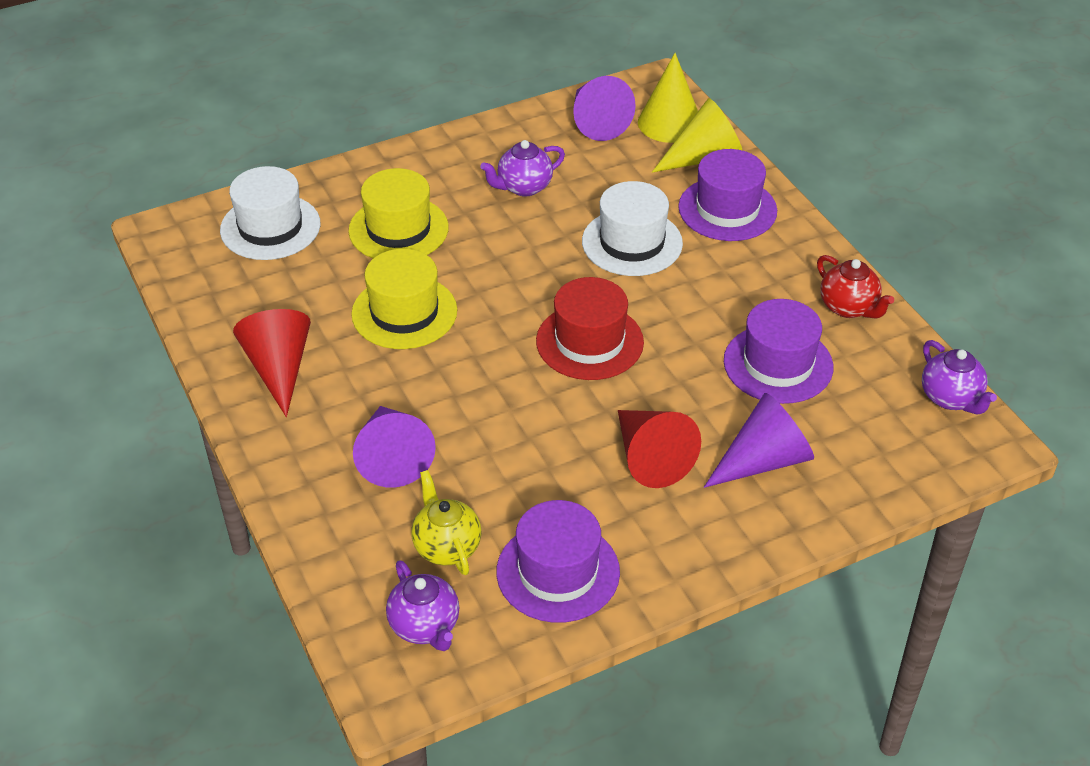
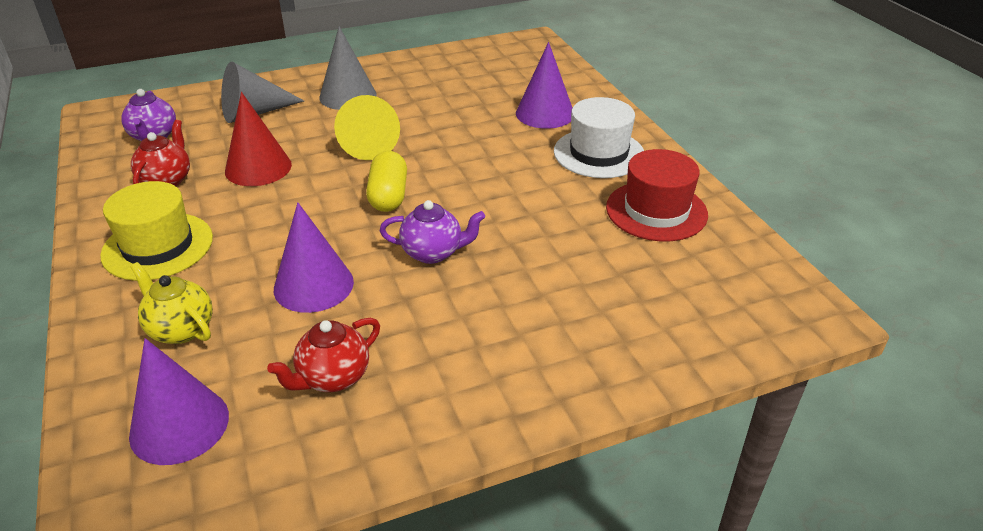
grey cone: none = 0 -> [221,62,304,123] [319,26,377,110] = 2
purple hat: [496,500,620,623] [678,149,777,241] [724,299,833,404] = 3 -> none = 0
purple teapot: [386,560,459,651] [480,140,565,196] [922,340,997,414] = 3 -> [121,89,176,141] [380,200,485,264] = 2
red cone: [233,309,311,417] [618,410,701,488] = 2 -> [225,92,292,186] = 1
red teapot: [817,255,894,318] = 1 -> [131,120,190,186] [267,318,380,392] = 2
white hat: [220,166,321,260] [582,181,683,276] = 2 -> [554,97,644,178] = 1
yellow capsule: none = 0 -> [366,151,407,212] = 1
yellow cone: [638,53,698,143] [652,98,743,173] = 2 -> [334,95,400,160] = 1
yellow hat: [348,168,449,259] [351,249,457,349] = 2 -> [100,181,213,281] = 1

